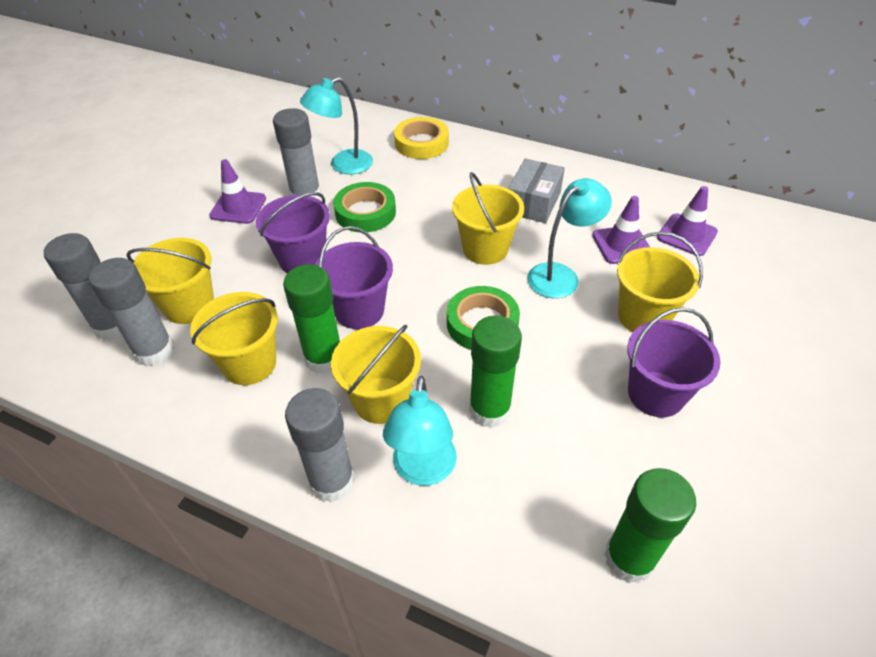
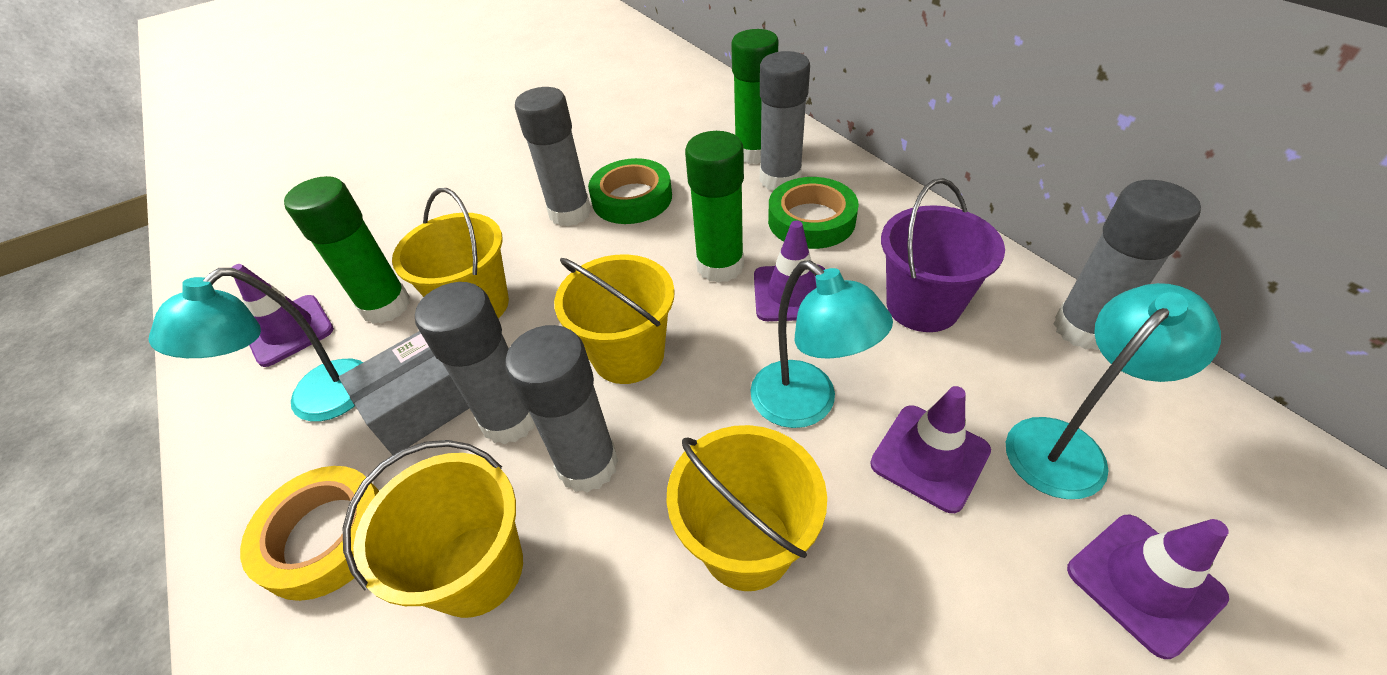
grey glue stick: [44,233,122,340] [89,258,175,367] [273,108,321,199] [285,388,355,502] = 4 -> [415,282,534,445] [505,325,618,493] [515,87,591,226] [760,51,810,191] [1054,180,1201,350] = 5
purple bucket: [256,192,330,273] [315,226,393,329] [627,307,721,417] = 3 -> [881,178,1005,332] = 1
purple traffic cone: [209,159,266,224] [592,196,650,264] [657,186,718,256] = 3 -> [231,264,334,367] [754,221,825,321] [870,386,991,513] [1067,515,1229,659] = 4
yellow bucket: [126,238,214,324] [190,292,278,385] [331,325,421,424] [452,172,524,265] [617,232,703,332] = 5 -> [343,440,523,618] [392,188,509,318] [554,254,675,384] [667,425,827,591] = 4

